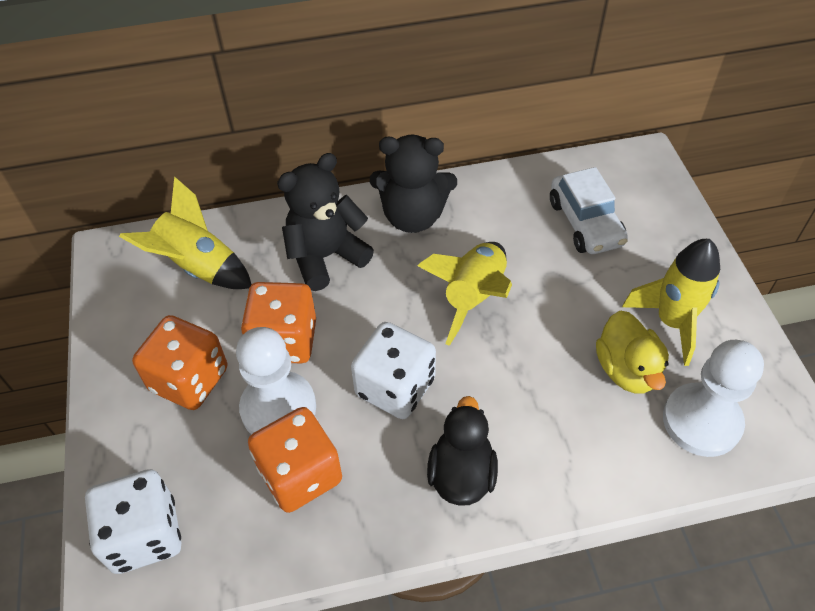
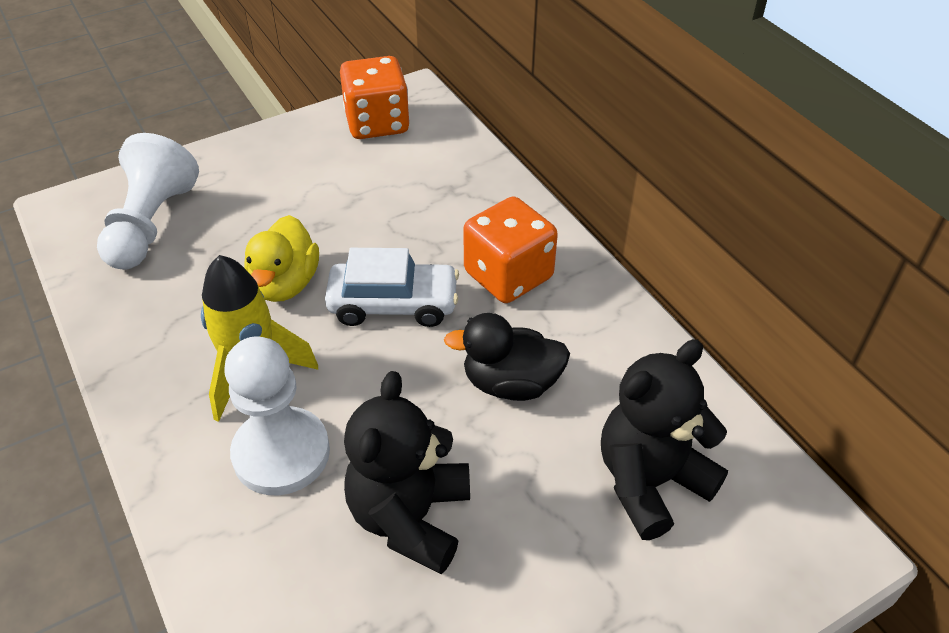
orange dice: [132,315,227,410] [241,282,316,363] [248,407,342,513] = 3 -> [340,56,410,139] [463,196,558,303] = 2
white dice: [85,469,181,574] [351,322,436,419] = 2 -> none = 0
yellow rocket: [119,177,252,289] [417,242,512,346] [622,239,720,366] = 3 -> [201,255,318,422] = 1

